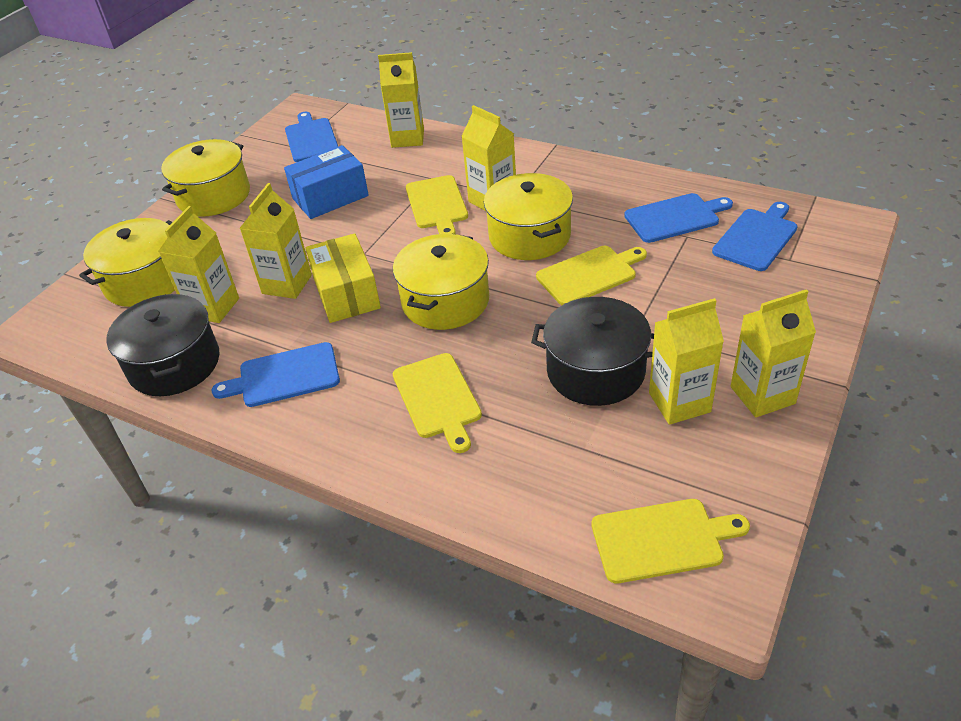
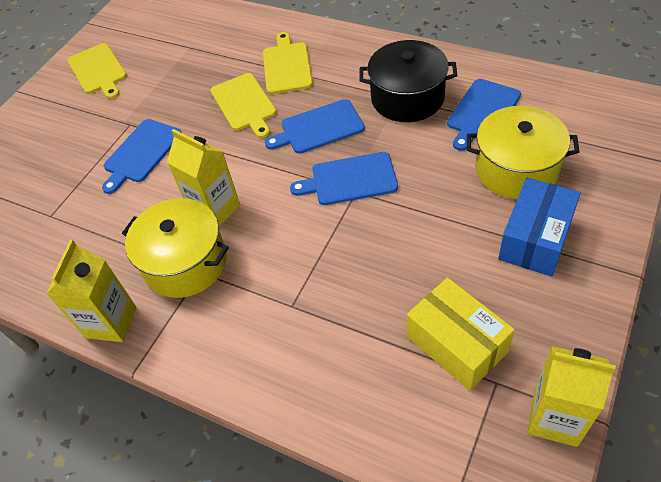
black pot: [106,294,219,396] [531,297,654,406] = 2 -> [359,40,457,122] = 1
yellow carton: [158,206,239,323] [239,183,312,299] [378,52,424,148] [461,105,516,212] [649,298,724,425] [731,289,816,417] = 6 -> [46,240,136,342] [167,129,240,227] [528,346,616,447] = 3
yellow cutting board: [393,353,482,453] [406,175,468,234] [536,246,647,305] [591,499,750,583] = 4 -> [67,43,127,99] [211,73,277,138] [263,32,313,94] = 3
yellow pot: [79,218,175,307] [161,139,250,217] [393,234,489,330] [484,173,573,260] = 4 -> [122,198,229,298] [467,106,580,199] = 2

